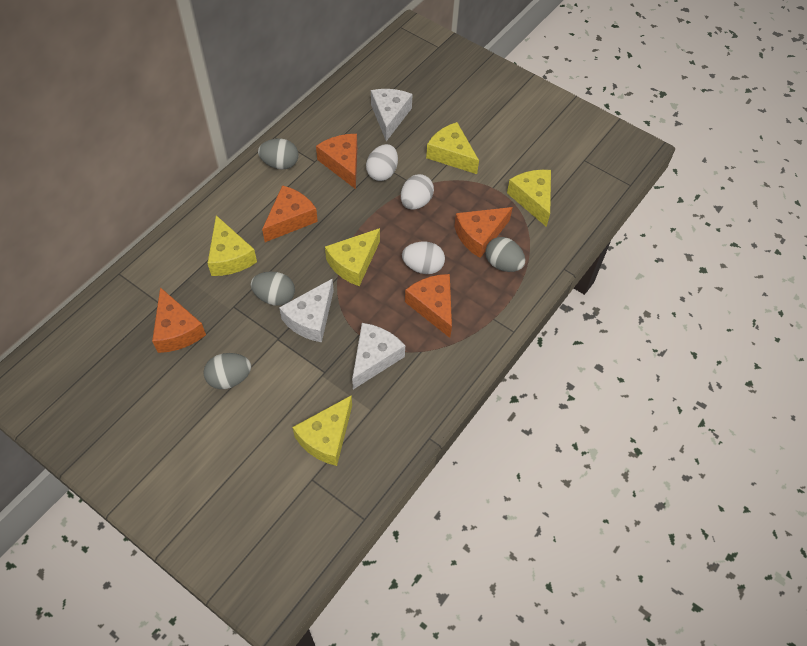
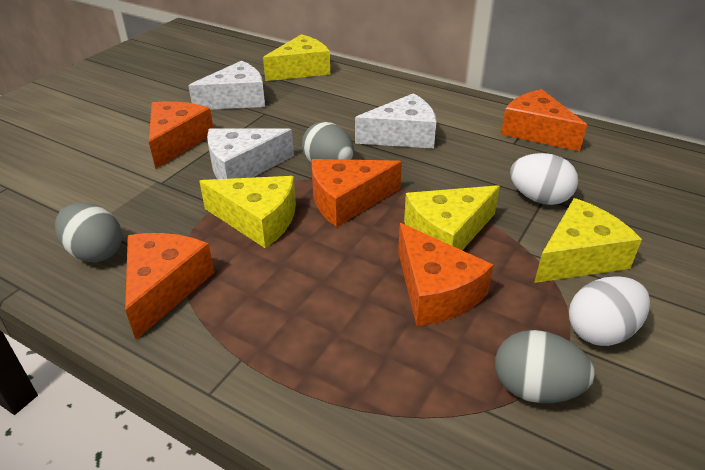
grey egg: [203,353,251,389] [251,271,295,306] [258,138,298,169] [485,237,525,272] = 4 -> [55,203,122,262] [302,122,354,163] [495,330,595,403] = 3
white egg: [366,144,398,181] [401,174,434,210] [402,242,445,274] = 3 -> [510,153,578,205] [569,276,650,346] = 2
yellow cheese: [208,215,257,276] [292,395,352,466] [325,228,380,286] [426,122,479,174] [507,170,551,227] = 5 -> [199,176,296,248] [263,34,330,81] [404,185,500,250] [534,198,642,283] = 4

